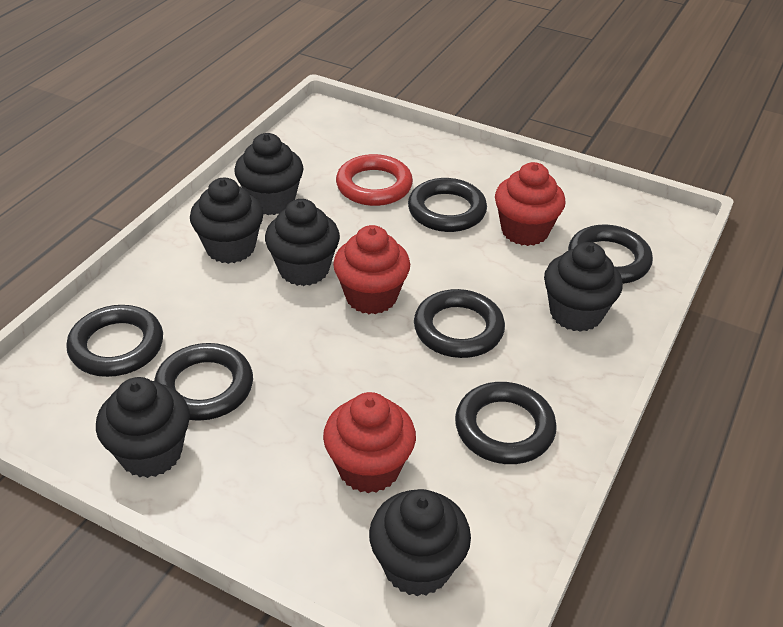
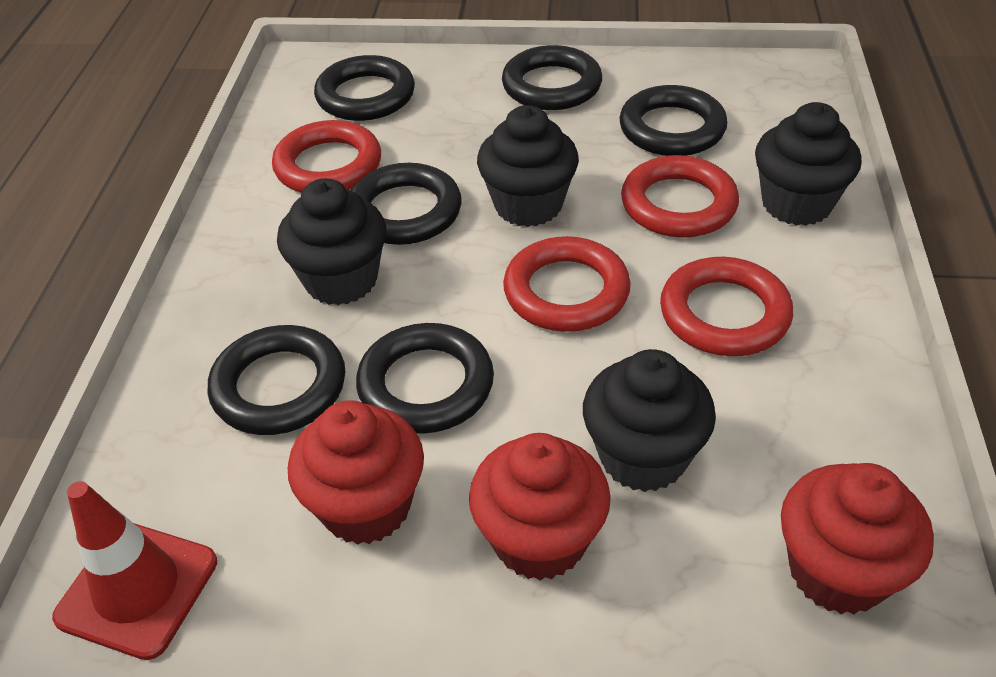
black cupcake: [96,377,190,478] [190,178,264,264] [234,133,304,215] [265,199,340,286] [369,489,471,596] [544,242,623,332] = 6 -> [277,178,386,305] [477,105,579,227] [583,349,716,492] [755,102,861,226] = 4
red ring: [336,154,413,206] = 1 -> [272,120,381,193] [503,236,631,332] [621,155,739,237] [660,257,793,356] = 4
red traffic cone: none = 0 -> [52,481,217,660] = 1

